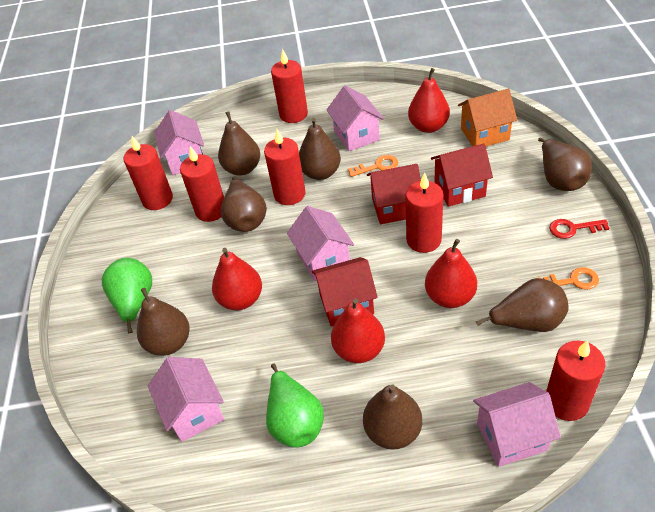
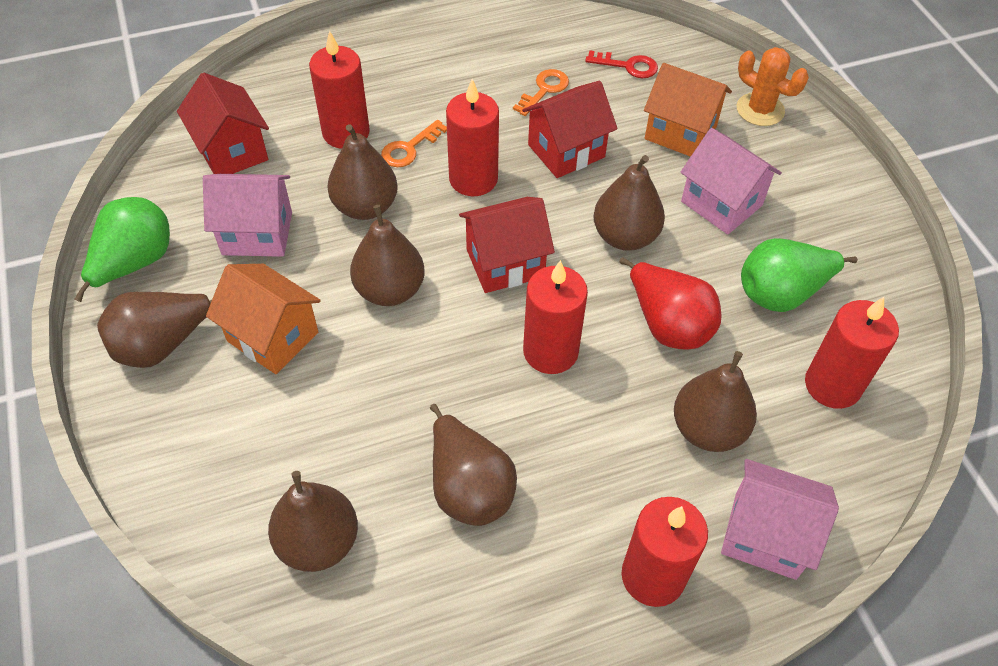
orange cactus: none = 0 -> [737,47,809,126] = 1
orange house: [458,89,517,146] = 1 -> [206,264,321,374] [644,63,732,157] = 2
pink house: [148,357,224,442] [154,110,204,175] [287,206,354,281] [326,86,384,151] [473,382,561,467] = 5 -> [203,174,292,257] [680,128,782,234] [721,459,839,580] = 3
red candle: [124,136,173,210] [180,146,224,222] [264,129,306,205] [271,49,308,123] [406,173,443,253] [546,340,605,421] = 6 -> [309,30,370,149] [446,79,499,196] [523,260,588,374] [621,497,708,607] [805,297,899,409] = 5
red pear: [212,248,262,310] [331,298,385,363] [408,68,450,133] [425,239,477,308] = 4 -> [619,258,722,350] = 1

